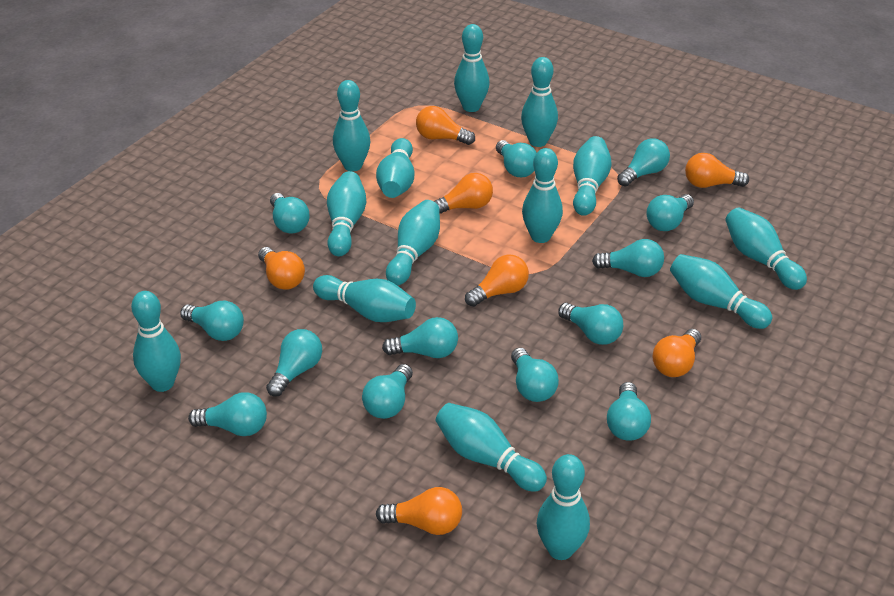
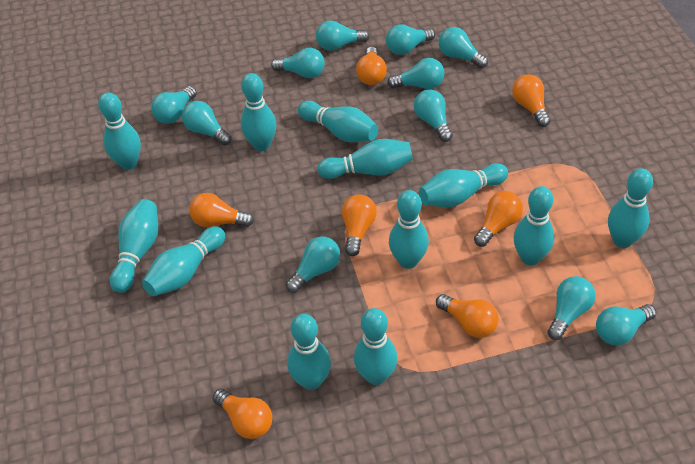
turquoise bowling pin: [131,291,181,392] [313,275,416,322] [327,171,366,256] [333,80,371,171] [376,138,414,198] [386,200,440,285] [436,403,547,492] [454,24,490,112] [521,57,558,147] [522,148,563,243] [537,454,590,560] [573,136,612,216] [670,254,772,329] [725,207,807,290] = 14 -> [98,92,141,170] [110,199,158,293] [142,226,225,296] [241,73,276,151] [287,314,331,390] [298,101,378,142] [318,139,413,179] [354,308,397,385] [389,190,429,269] [419,163,508,207] [514,186,554,265] [608,168,653,248] = 12
turquoise light bulb: [180,300,244,341] [188,392,267,436] [266,329,322,396] [270,193,310,233] [362,364,413,419] [382,317,458,358] [496,140,537,177] [511,348,559,402] [558,303,623,345] [592,239,664,277] [607,382,651,441] [617,139,670,186] [646,194,694,231] = 13 -> [151,86,197,124] [182,101,232,146] [271,48,325,78] [286,236,340,293] [316,21,370,51] [386,25,435,55] [387,58,445,89] [414,90,453,142] [439,27,488,68] [547,276,596,340] [596,304,656,345] = 11

